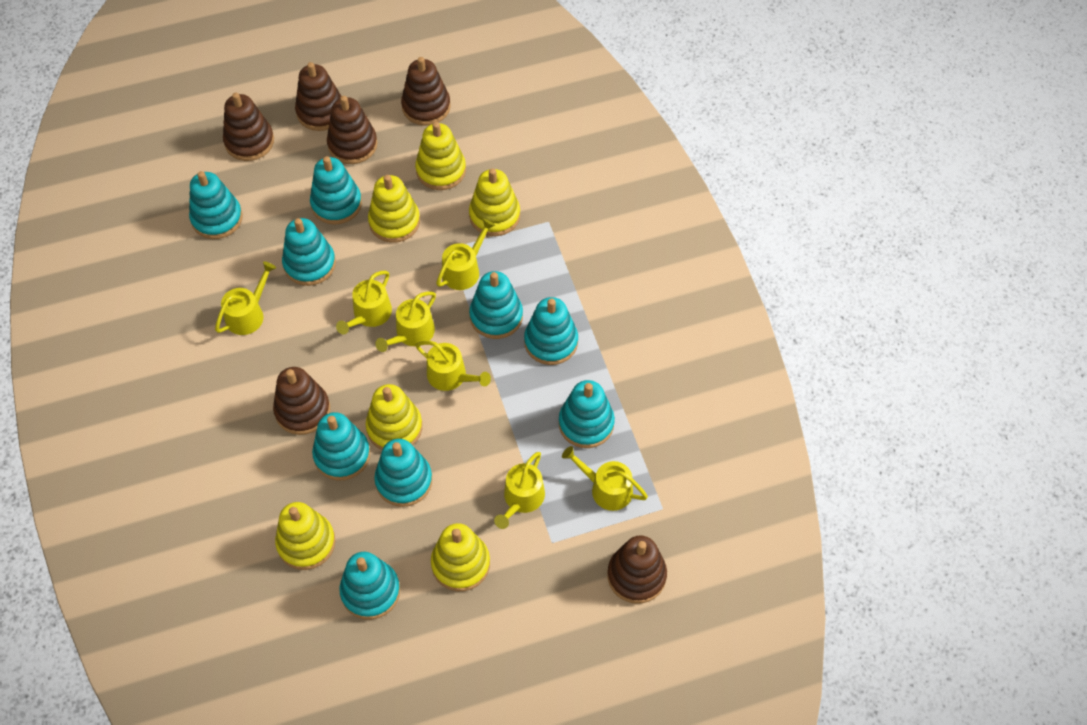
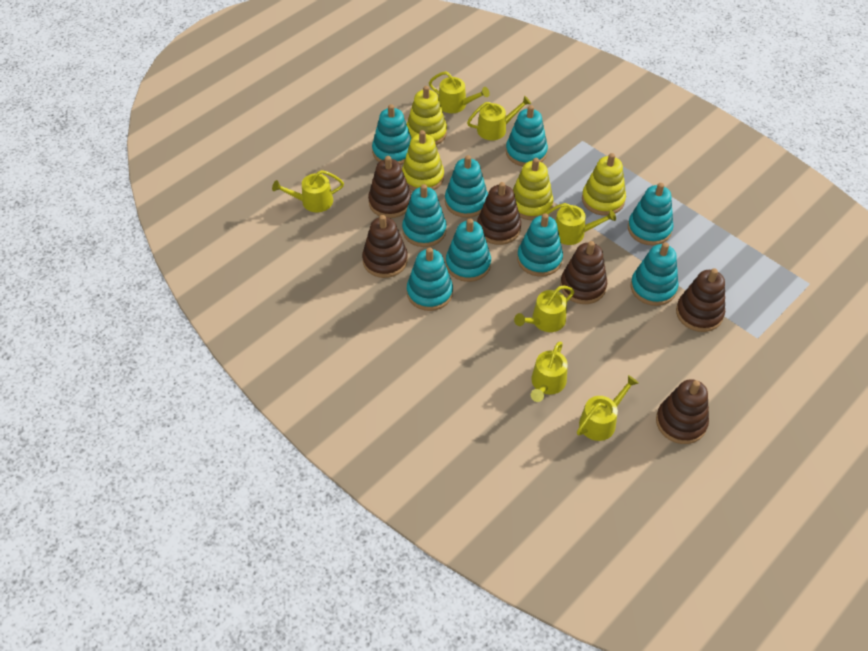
yellow stacking toy: [275,502,335,570] [366,384,422,450] [368,175,420,243] [415,122,466,190] [431,523,490,591] [469,168,520,236] = 6 -> [402,130,444,191] [407,86,447,145] [513,158,553,220] [582,153,626,216] = 4

